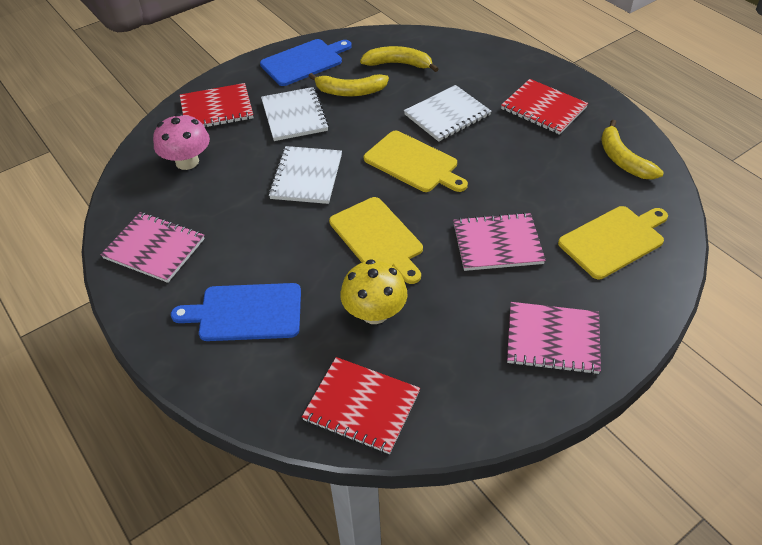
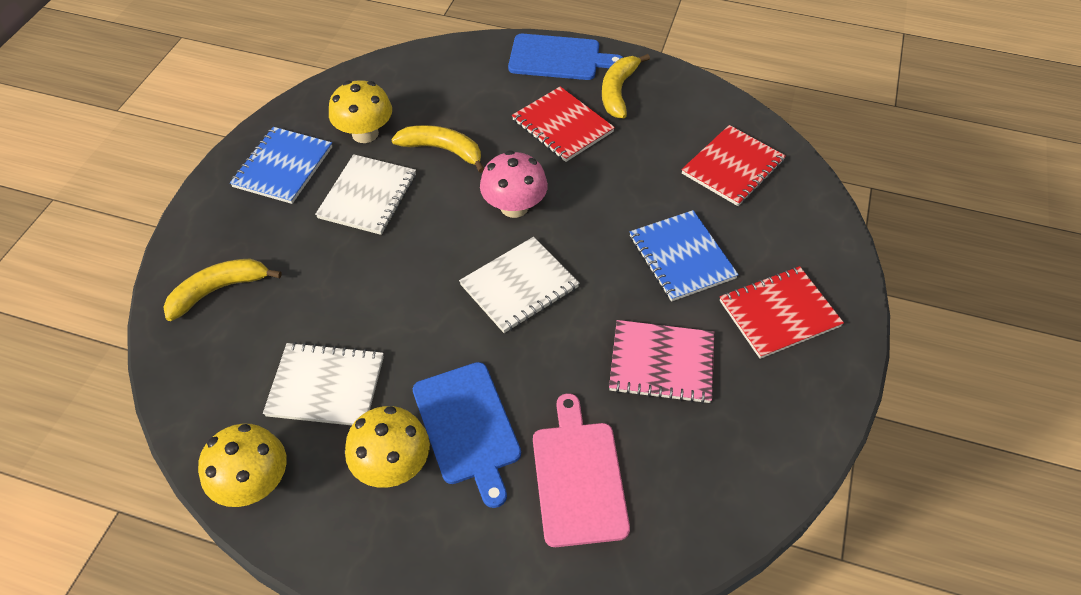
blue notebook: none = 0 -> [230,127,332,204] [630,210,739,302] = 2
pink cutting board: none = 0 -> [533,393,630,547] = 1
pink notebook: [100,212,205,283] [453,212,546,271] [507,302,601,375] = 3 -> [609,320,714,404] = 1
yellow cutting board: [329,197,423,284] [364,131,468,192] [558,206,668,279] = 3 -> none = 0
yellow mushroom: [340,259,407,324] = 1 -> [198,424,287,507] [329,80,392,143] [345,406,430,488] = 3

